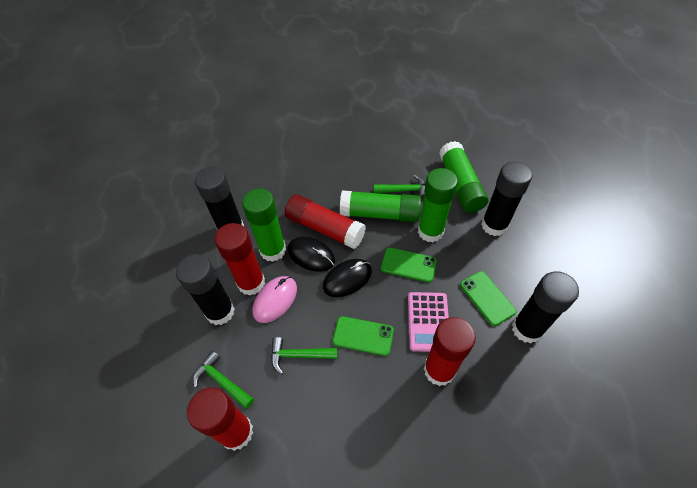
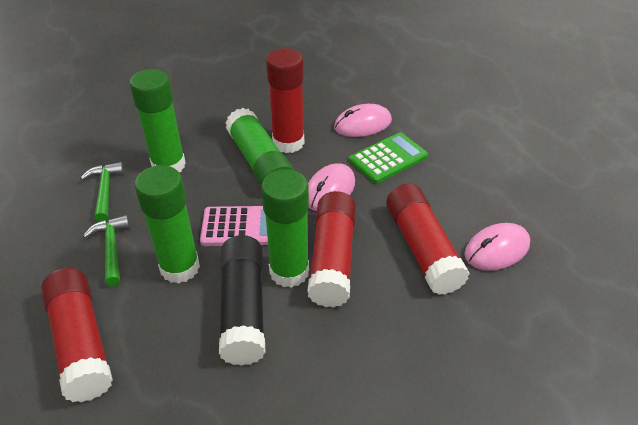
black glue stick: [176,254,235,325] [195,167,244,230] [481,161,532,236] [512,271,579,344] = 4 -> [219,235,266,366] = 1
black mouse: [288,237,335,272] [323,259,372,297] = 2 -> none = 0
green calculator: none = 0 -> [349,132,428,183] = 1
green hammer: [193,351,254,409] [271,337,338,375] [374,175,425,199] = 3 -> [81,162,124,222] [83,215,130,287] = 2
green phone: [333,316,394,356] [381,247,437,282] [460,271,517,326] = 3 -> none = 0
pink mouse: [253,276,297,323] = 1 -> [308,163,355,211] [334,104,392,137] [464,223,530,271] = 3

